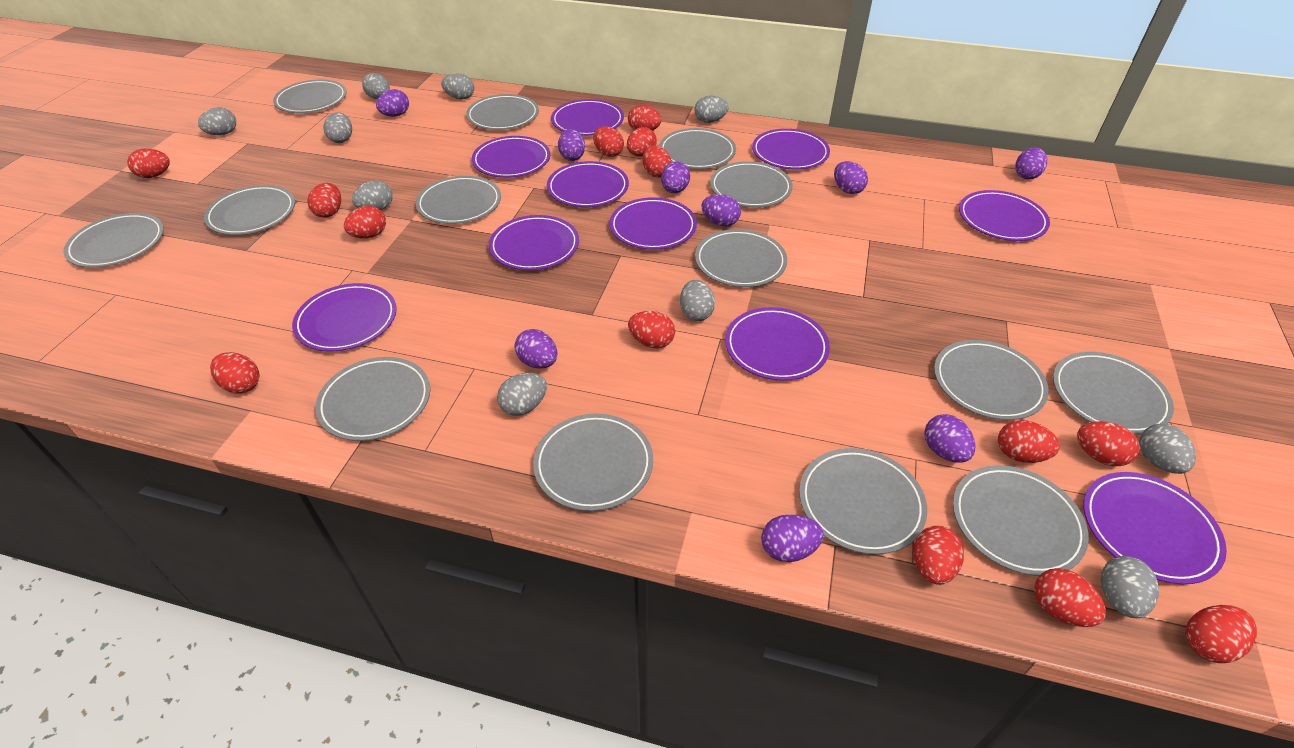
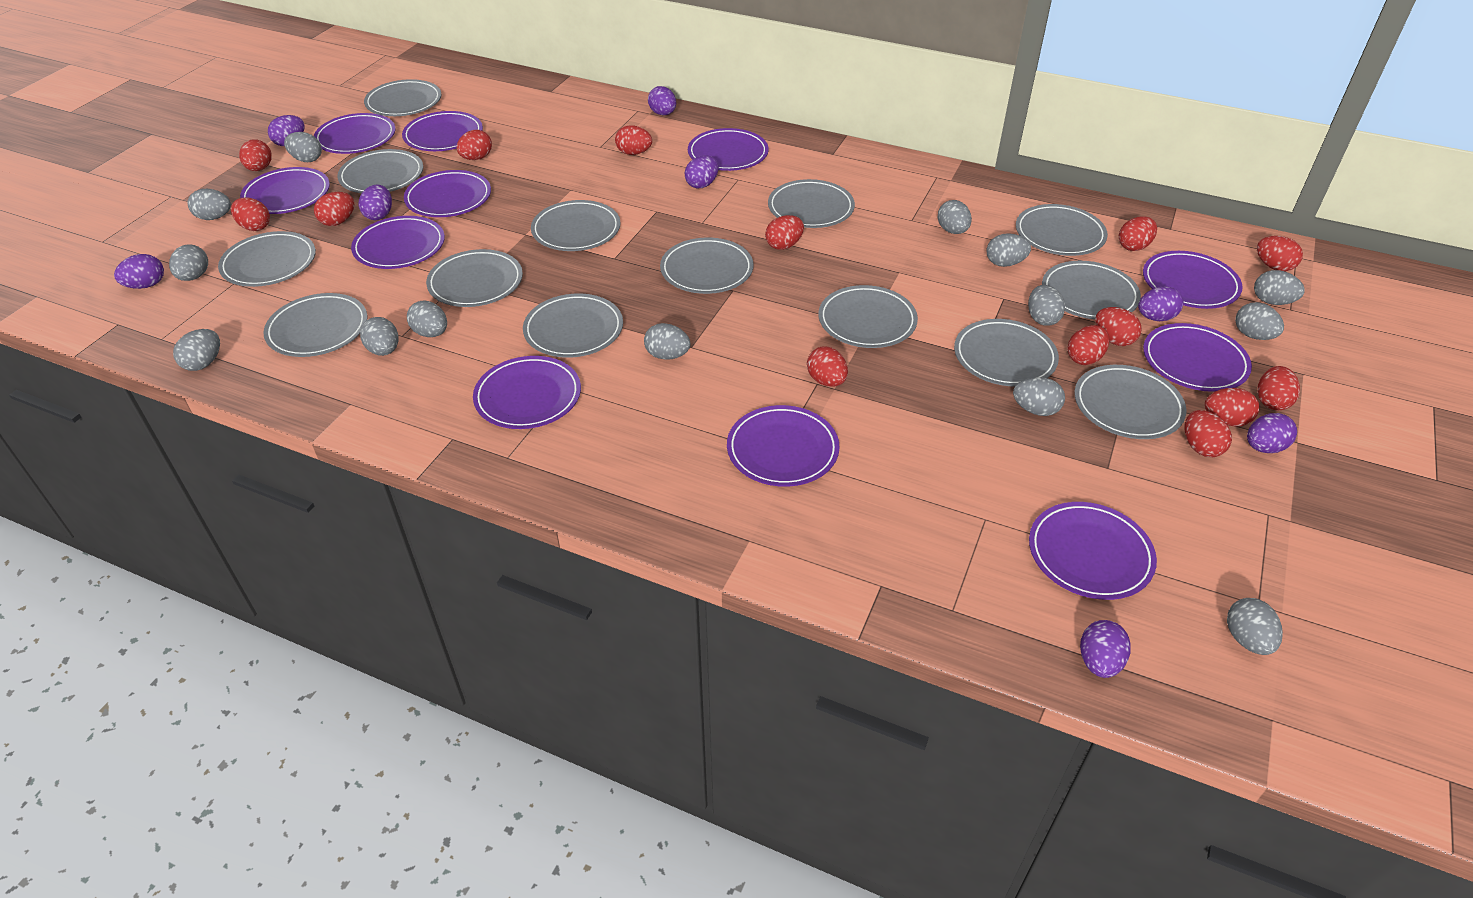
grey egg: [198,107,236,135] [323,112,352,143] [352,181,393,210] [362,73,390,99] [441,73,474,100] [497,373,547,416] [680,280,715,321] [695,96,729,123] [1100,556,1159,618] [1139,424,1196,474] = 10 -> [169,244,208,281] [173,329,220,371] [188,189,231,220] [284,132,322,162] [360,317,399,356] [407,300,447,337] [644,323,691,360] [938,200,972,234] [987,233,1031,267] [1013,377,1065,416] [1028,285,1065,326] [1227,598,1283,655] [1235,302,1284,340] [1254,270,1305,305] = 14
purple egg: [376,89,409,117] [514,329,558,369] [558,129,585,161] [661,162,690,193] [701,194,741,227] [761,514,824,562] [834,161,868,194] [924,414,975,463] [1015,147,1047,179] = 9 -> [114,254,164,289] [268,115,305,146] [359,184,392,220] [648,86,676,115] [685,155,719,188] [1080,620,1131,678] [1138,286,1183,321] [1247,413,1297,453] = 8
purple plate: [292,283,397,351] [472,136,550,178] [489,215,579,270] [547,161,629,207] [551,99,624,136] [610,197,697,250] [725,307,830,381] [752,129,830,170] [959,190,1050,241] [1083,472,1227,584] = 10 -> [240,167,330,214] [314,113,395,154] [351,216,445,269] [402,111,483,151] [404,170,491,217] [473,356,581,429] [688,128,769,171] [727,405,840,487] [1029,502,1157,600] [1143,251,1243,309] [1143,323,1252,392] = 11

